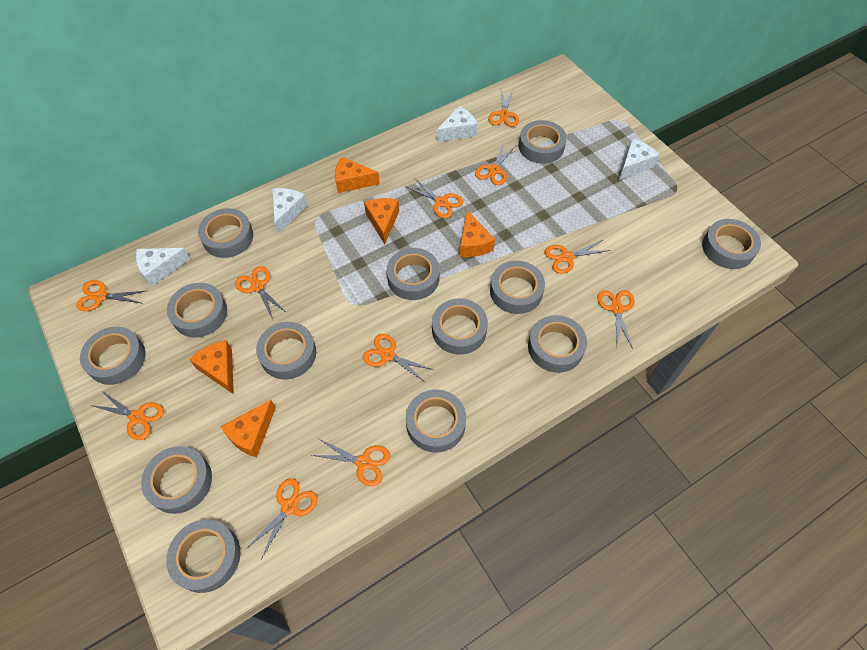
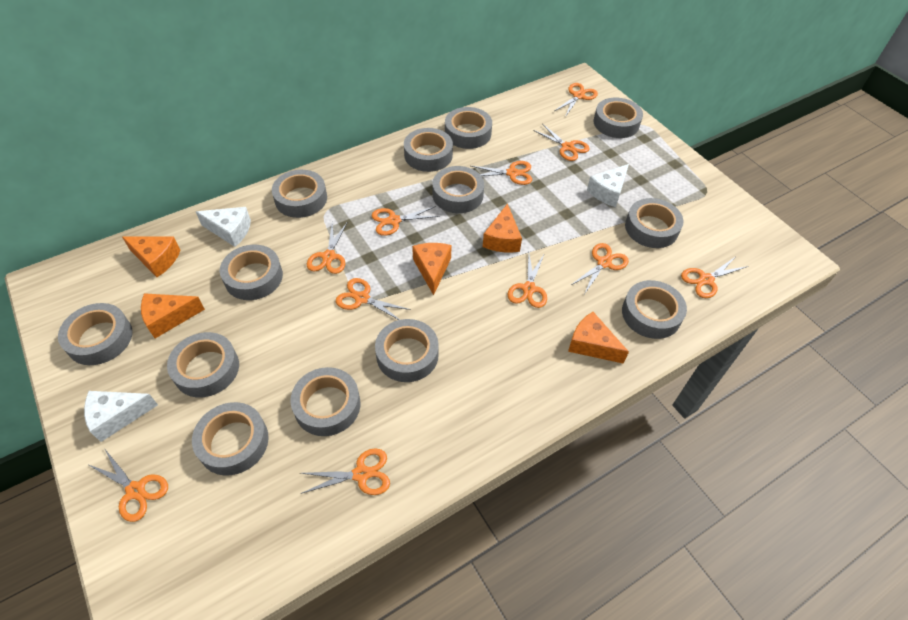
white cheese: [136,248,190,287] [272,188,308,234] [437,106,477,142] [619,139,660,180] = 4 -> [84,391,158,442] [196,207,251,247] [587,164,629,207] = 3

